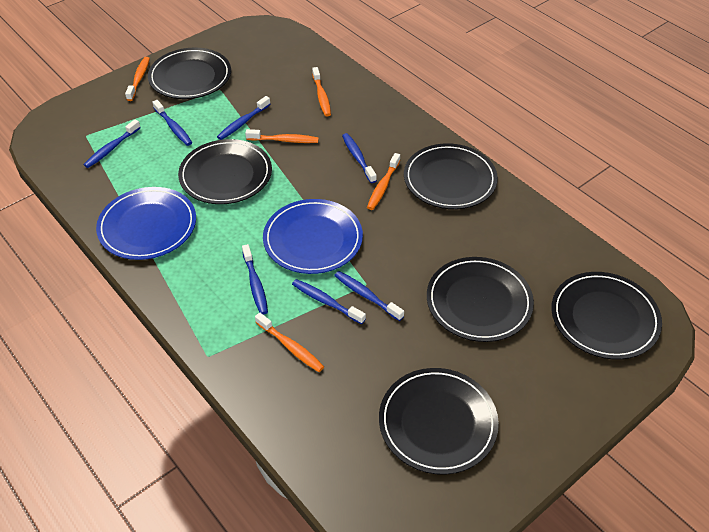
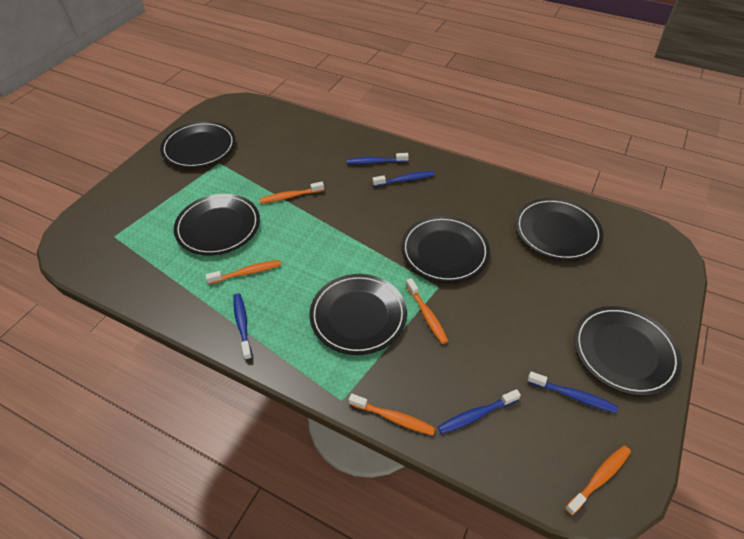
blue plate: [96,187,196,260] [263,199,363,274] = 2 -> none = 0
blue toothbrush: [84,119,141,168] [152,100,192,146] [217,96,270,140] [242,244,268,315] [292,279,366,324] [334,271,404,321] [342,133,377,183] = 7 -> [233,293,252,360] [347,153,409,164] [372,171,435,187] [438,389,521,434] [527,371,618,413] = 5

